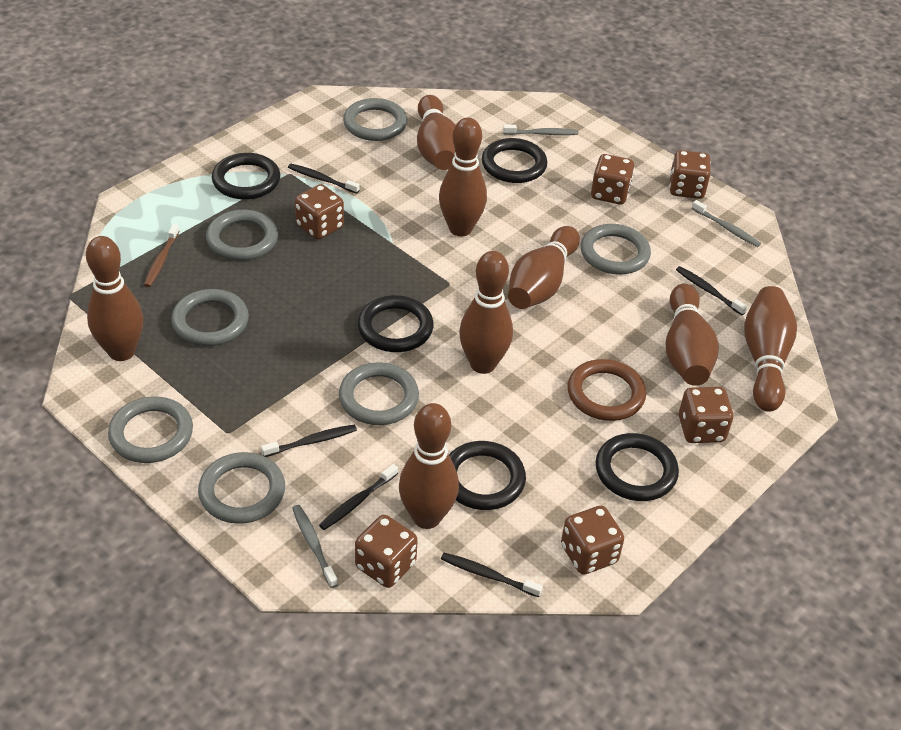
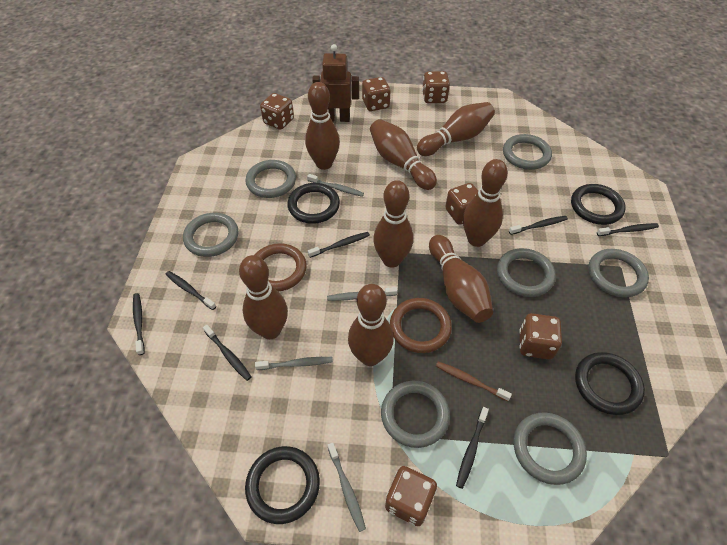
black ring: [212,153,280,200] [358,295,434,352] [449,441,526,510] [482,138,547,183] [595,433,679,501] = 5 -> [245,446,320,524] [287,183,340,224] [571,184,626,225] [575,352,645,415] = 4
black toothbrush: [261,424,357,457] [288,164,360,194] [319,464,398,530] [441,553,543,597] [676,266,747,315] = 5 -> [133,293,144,355] [165,271,216,310] [203,325,252,381] [308,232,370,258] [456,407,489,489] [509,216,568,235] [597,223,659,236] = 7
brown ring: [567,359,646,421] = 1 -> [255,243,307,291] [390,298,452,353] = 2
brown robot: none = 0 -> [312,44,359,122] = 1
grey toothbrush: [292,505,338,588] [503,125,578,135] [692,200,761,247] = 3 -> [255,357,333,370] [307,174,364,197] [327,287,397,301] [328,442,366,532] = 4

